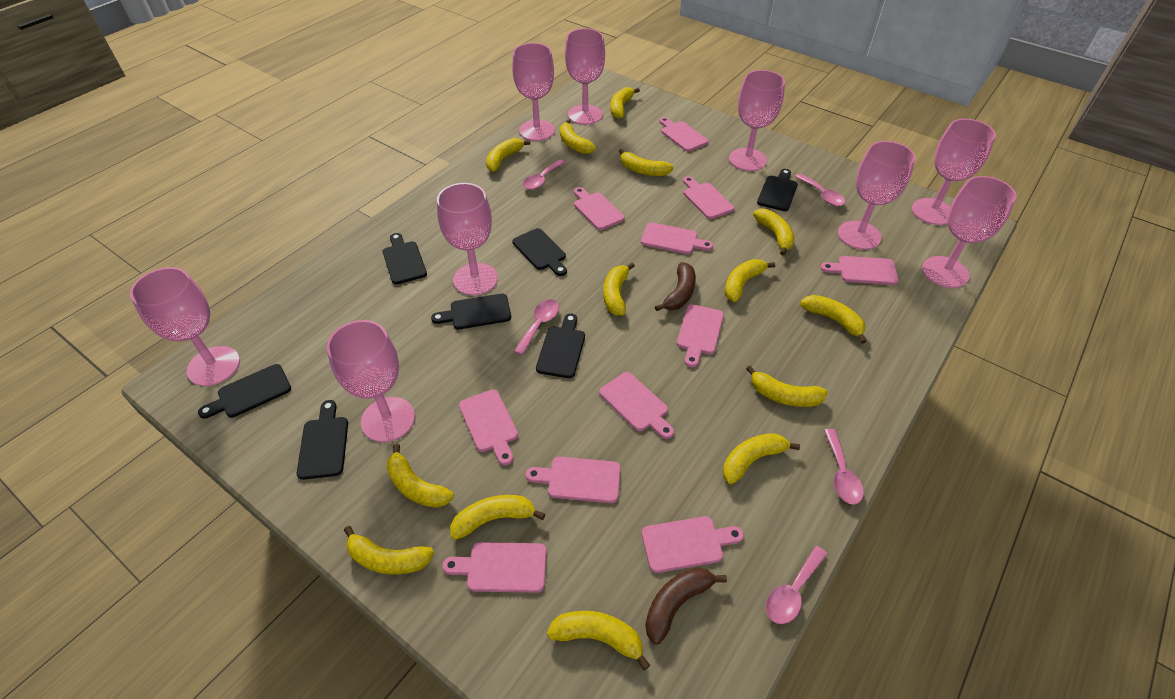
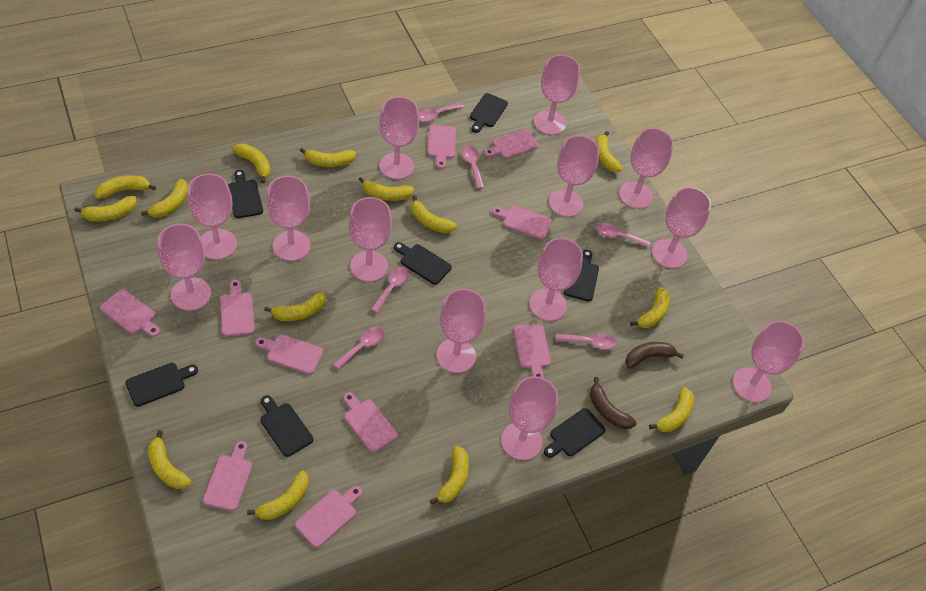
pink cutting board: [442,542,547,593] [459,389,518,465] [526,457,621,503] [574,187,625,230] [599,372,674,439] [641,222,713,254] [642,516,744,573] [659,117,708,152] [677,304,724,367] [683,176,734,219] [821,256,899,285] = 11 -> [100,289,160,337] [203,441,252,511] [220,280,255,336] [255,334,323,374] [295,486,362,548] [343,392,398,452] [428,125,456,169] [484,129,539,159] [492,206,552,239] [514,324,551,378] = 10
pink goblet: [130,267,240,386] [327,320,415,442] [437,183,498,295] [512,43,555,141] [565,28,605,125] [729,70,785,171] [838,141,915,250] [912,119,996,225] [922,176,1017,288] = 9 -> [158,224,211,311] [188,174,237,260] [267,176,311,261] [349,197,392,282] [379,96,419,179] [436,289,486,373] [501,376,558,460] [529,238,583,321] [534,55,580,135] [549,135,599,217] [619,128,674,209] [652,187,711,268] [733,321,804,402] = 13
pink spoon: [514,299,559,355] [523,159,566,190] [766,546,828,624] [795,173,845,206] [824,429,864,505] = 5 -> [333,327,384,370] [371,267,409,313] [419,102,464,122] [462,146,484,189] [556,333,617,350] [596,223,651,247] = 6

